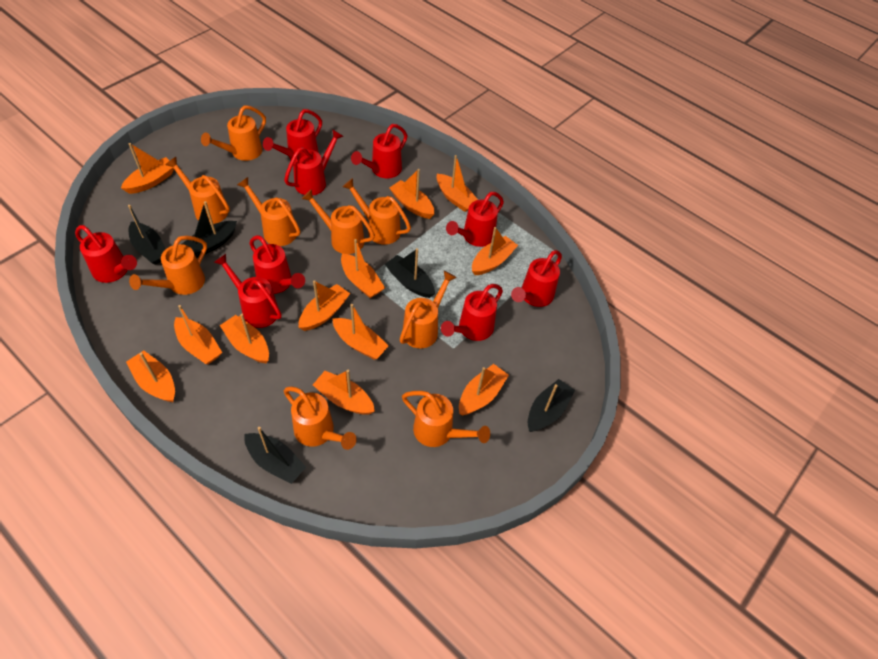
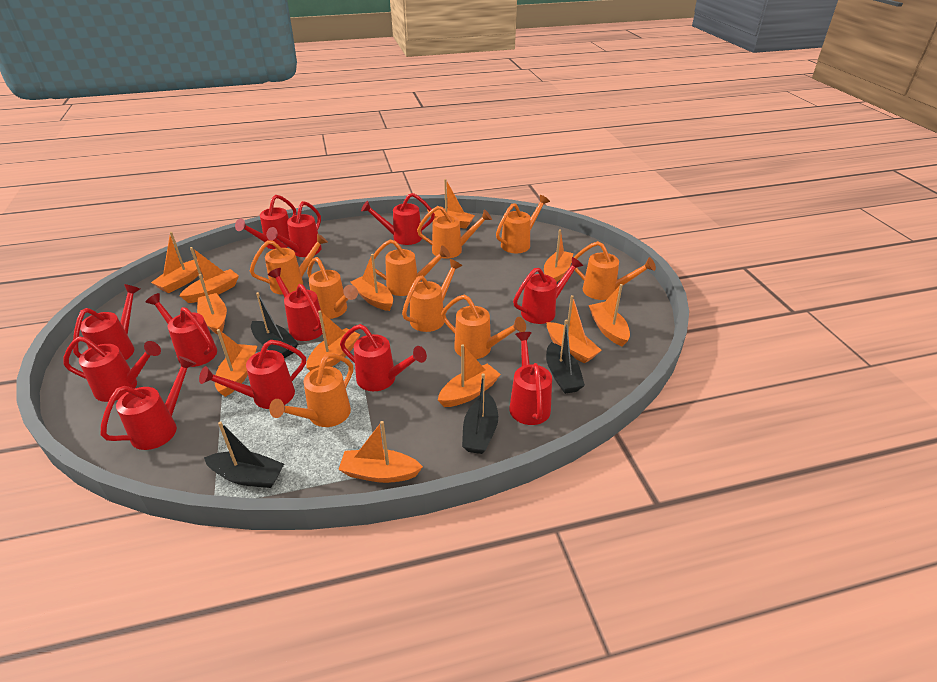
black boat: [128,205,166,265] [182,201,237,258] [244,427,306,484] [385,248,435,298] [528,379,575,432] = 5 -> [204,421,284,488] [251,292,299,358] [462,373,498,454] [546,320,585,394] = 4
red watering can: [75,225,137,283] [214,254,282,328] [249,235,305,294] [263,109,322,160] [284,129,344,195] [351,124,408,178] [441,284,503,341] [446,192,504,247] [511,250,562,307] = 9 -> [63,336,161,402] [73,284,140,360] [101,356,196,450] [146,293,217,367] [199,340,306,409] [235,195,296,249] [266,201,322,257] [268,268,323,341] [340,324,427,391] [361,193,435,245] [509,332,552,425] [513,257,583,324] = 12

